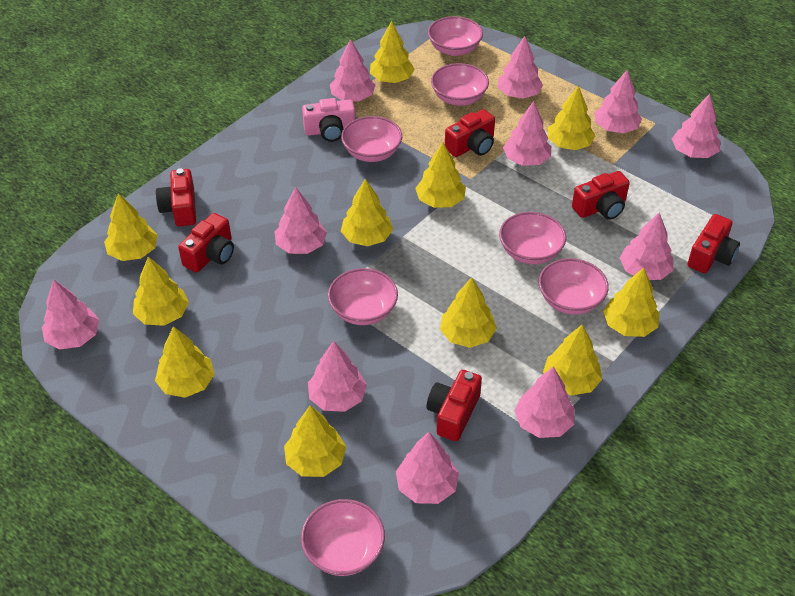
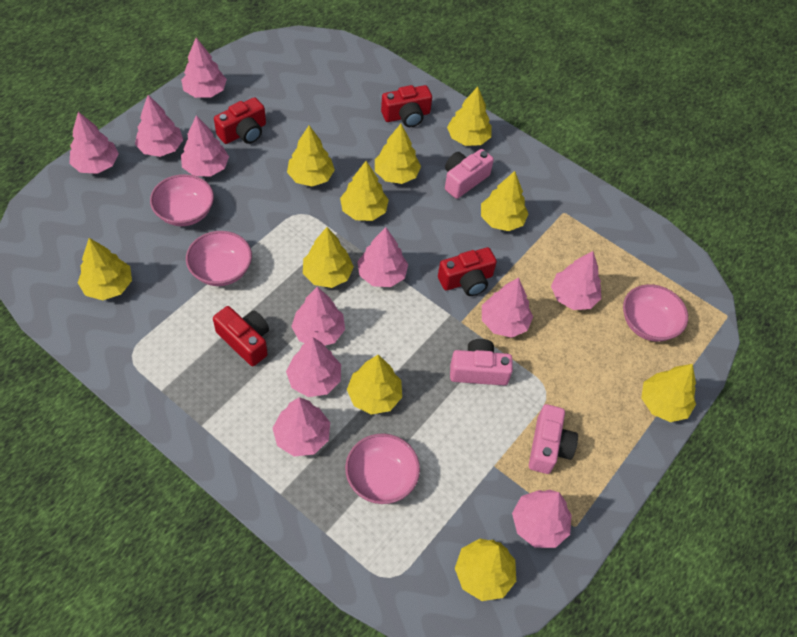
pink bowl: [301,499,385,576] [328,268,398,325] [341,116,402,162] [428,16,483,56] [431,63,489,106] [499,212,566,265] [539,258,609,315] = 7 -> [150,174,214,226] [186,231,252,286] [345,434,420,504] [623,284,688,342] = 4
pink camera: [302,98,356,142] = 1 -> [445,149,494,199] [450,339,513,386] [529,404,578,474] = 3
red camera: [156,168,196,226] [178,213,234,272] [427,370,482,441] [445,109,495,157] [572,171,630,220] [688,214,740,273] = 6 -> [213,306,269,366] [214,97,266,144] [381,85,432,127] [438,247,497,296] = 4
yellow tree: [104,193,158,261] [133,257,189,326] [155,326,215,398] [284,405,346,477] [341,179,393,246] [370,21,415,83] [415,142,466,208] [440,277,497,348] [543,325,602,395] [548,85,595,150] [603,268,660,337] = 11 -> [78,238,132,300] [287,126,335,186] [303,227,354,288] [340,161,389,221] [347,355,402,415] [375,124,421,184] [447,87,492,146] [455,539,516,601] [481,171,529,231] [641,364,696,422] = 10

